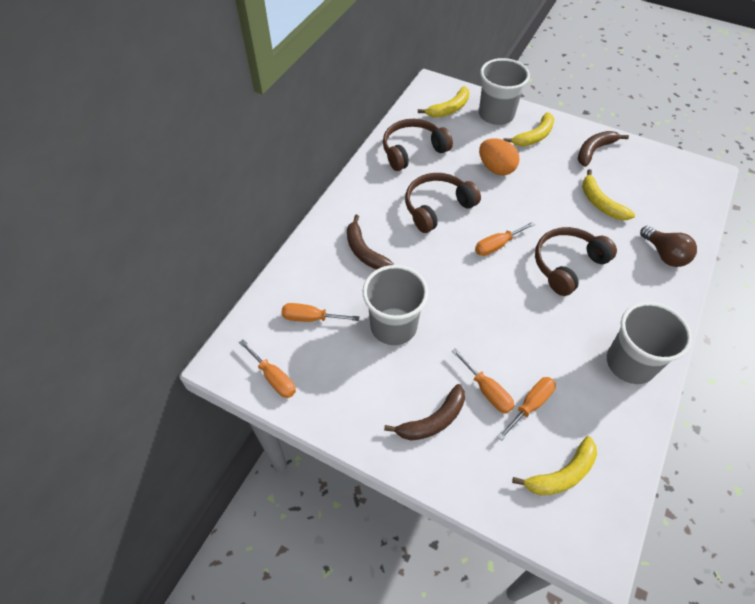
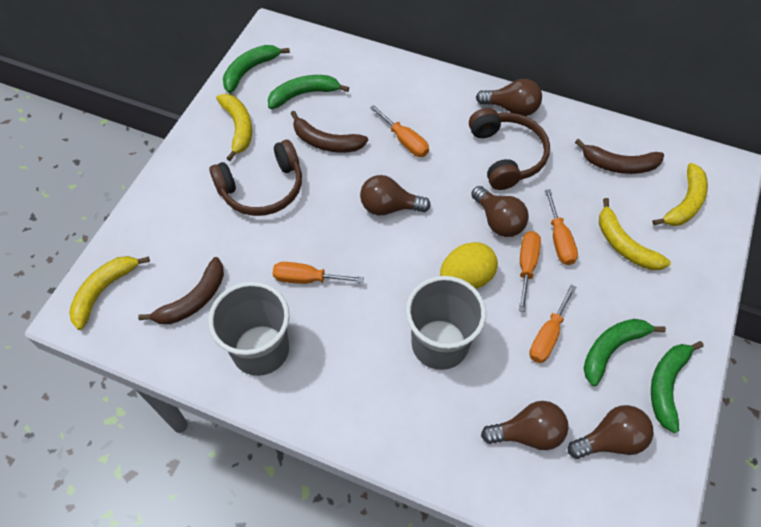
brown headphones: [383,119,453,171] [405,173,481,233] [535,227,617,296] = 3 -> [209,140,302,216] [469,108,550,190] = 2
brown light bulb: [640,226,697,267] = 1 -> [360,175,431,215] [471,186,529,237] [476,79,542,116] [481,401,568,450] [568,405,654,459] = 5
green banana: none = 0 -> [223,45,290,93] [268,75,349,109] [584,319,666,386] [651,341,704,433] = 4
grey cup: [362,265,428,345] [479,58,530,125] [607,302,692,384] = 3 -> [208,281,290,376] [406,276,486,370] = 2
orange egg: [479,138,520,175] = 1 -> none = 0
yellow egg: none = 0 -> [440,242,498,289] = 1

